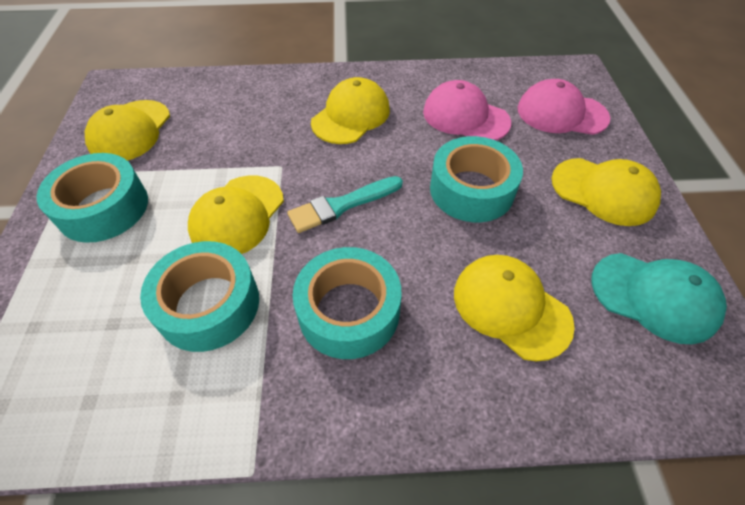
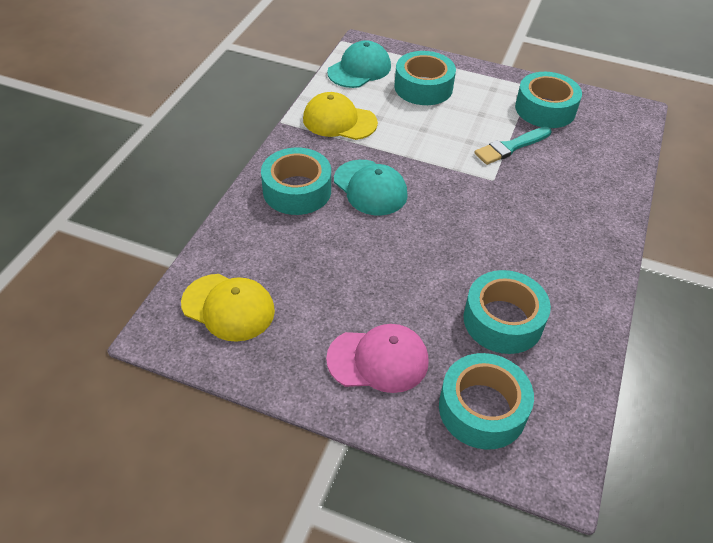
pink cap: [423,80,511,141] [518,79,610,135] = 2 -> [326,324,429,393] = 1
turquoise cap: [591,253,727,344] = 1 -> [327,40,391,88] [334,160,408,215] = 2
turquoise tape: [36,153,148,243] [140,241,259,352] [293,247,402,359] [430,136,523,222] = 4 -> [261,147,331,215] [395,51,456,105] [439,353,534,450] [463,270,551,354] [515,72,582,128] = 5
yellow cap: [84,100,170,161] [188,175,284,254] [311,77,390,144] [454,255,575,361] [552,158,661,226] = 5 -> [181,274,275,342] [303,92,378,140] = 2

